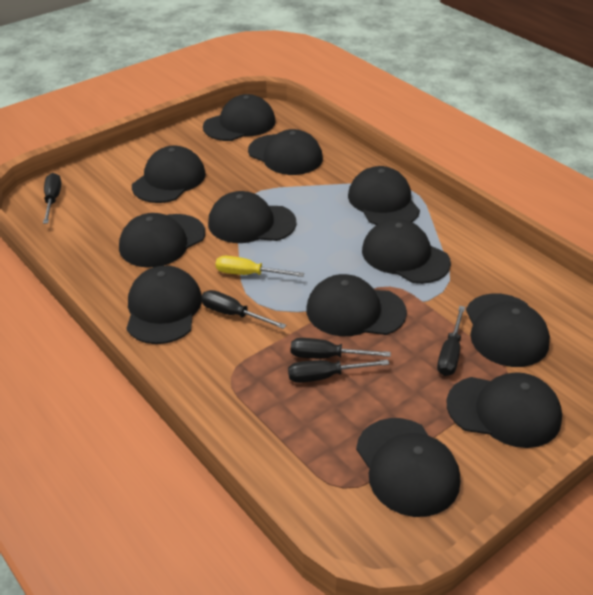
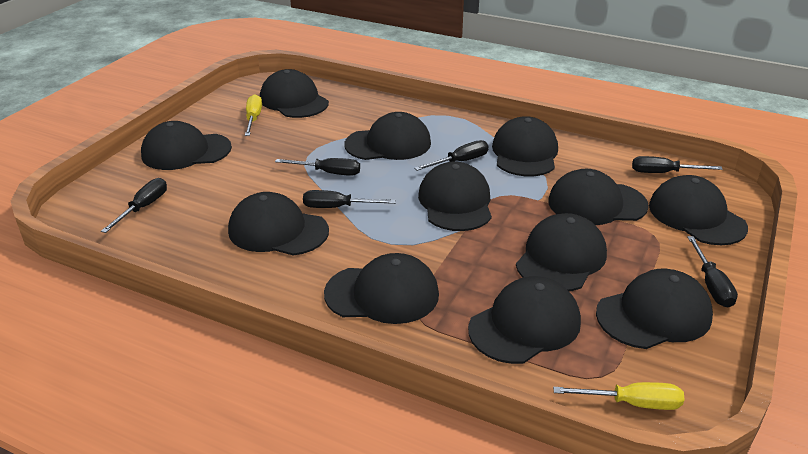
black screwdriver: [43,173,61,224] [201,290,286,329] [288,360,389,383] [291,338,391,359] [437,306,465,376] = 5 -> [101,178,167,233] [275,158,360,176] [303,190,396,208] [414,140,489,171] [632,156,723,173] [687,236,738,307] = 6
yellow screwdriver: [216,256,304,277] = 1 -> [245,94,262,136] [553,382,684,410] = 2

